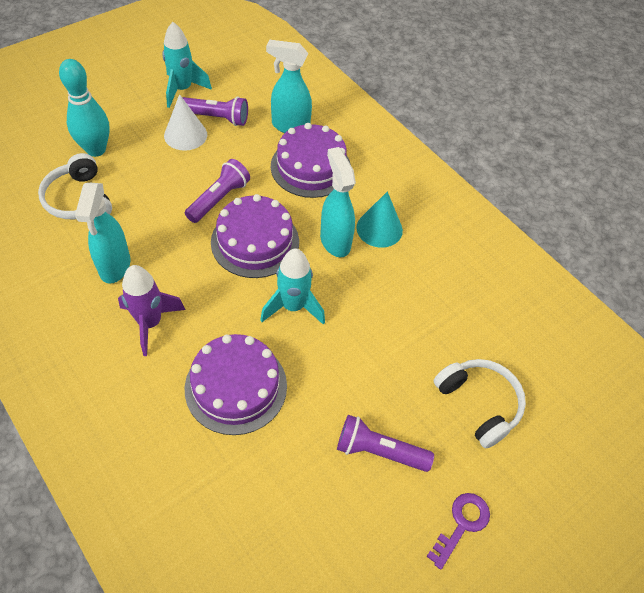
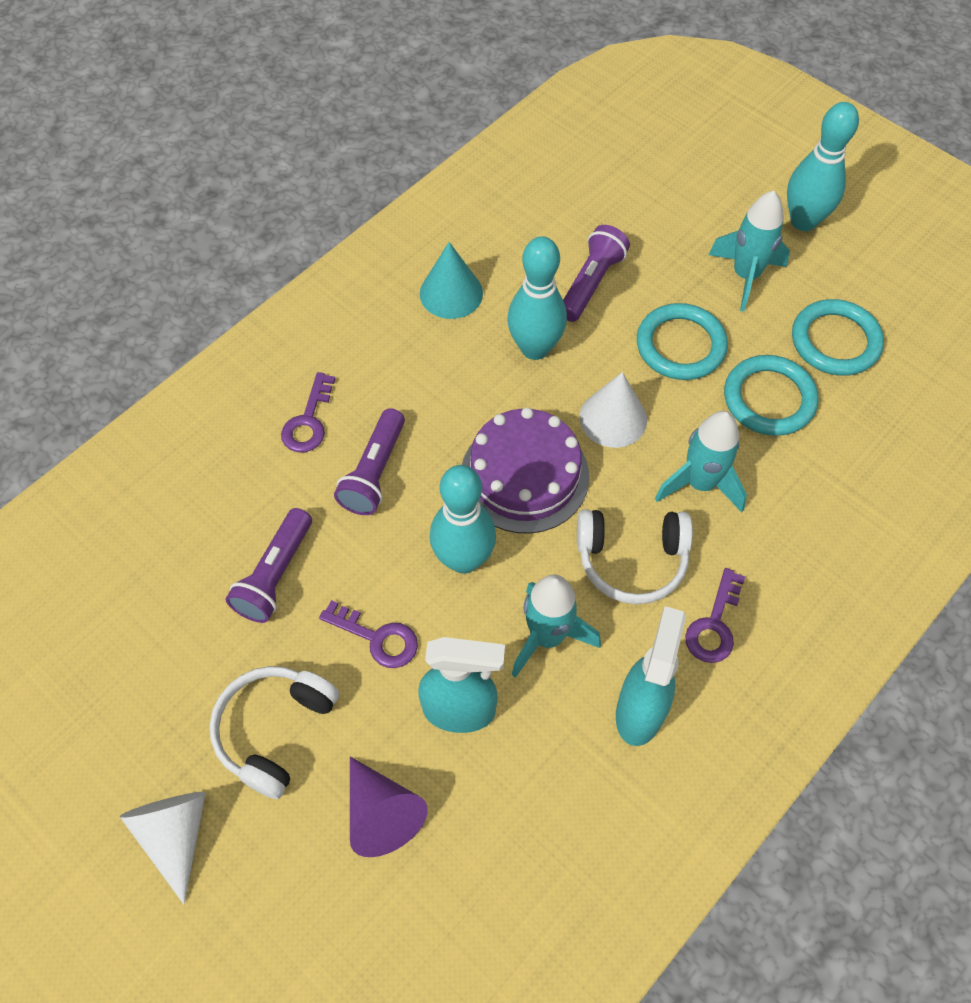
purple cake: [185,334,287,435] [211,194,299,278] [271,123,351,198] = 3 -> [462,407,589,533] = 1
purple cone: none = 0 -> [350,757,428,857] = 1
purple key: [426,493,490,570] = 1 -> [281,372,336,452] [319,600,418,668] [685,568,745,663] = 3
purple rocket: [118,265,185,356] = 1 -> none = 0
turquoise bowling pin: [59,59,110,157] = 1 -> [430,465,496,574] [507,236,567,360] [787,102,859,231] = 3
turquoise ring: none = 0 -> [637,303,728,380] [724,355,819,436] [792,299,884,376] = 3
turquoise rocket: [162,22,212,108] [260,248,325,325] = 2 -> [512,575,601,678] [655,411,747,513] [708,190,790,312] = 3
turquoise spray bottle: [75,183,130,284] [266,40,312,133] [320,147,356,257] = 3 -> [418,637,505,733] [616,606,686,746] = 2
white cone: [164,94,207,151] = 1 -> [120,792,206,904] [579,372,647,448] = 2

